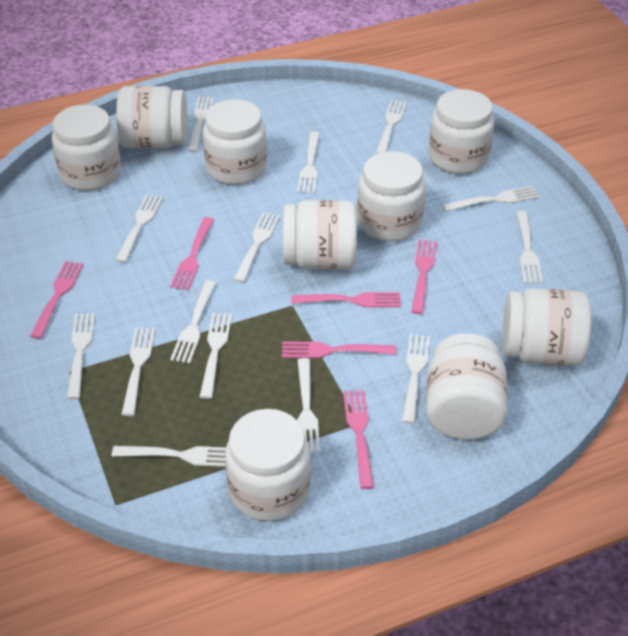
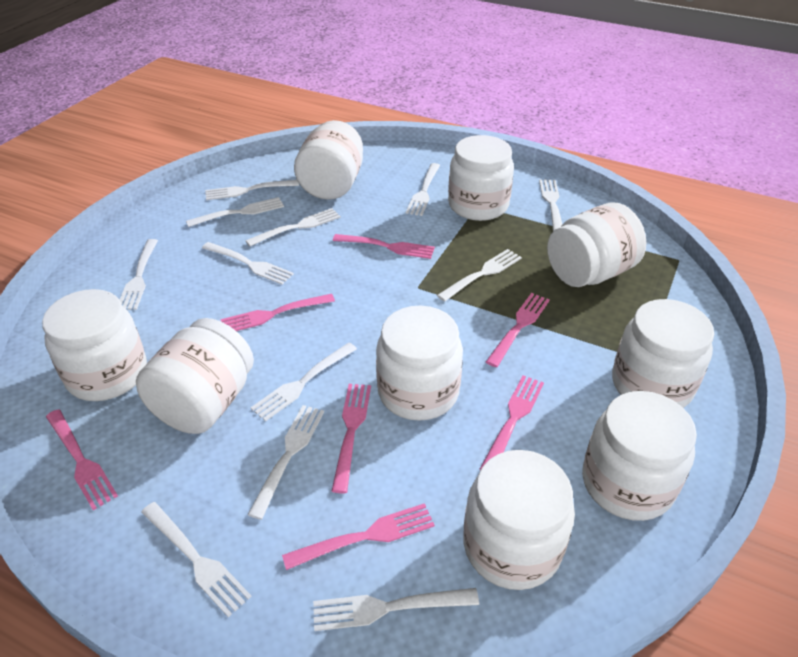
pink fork: [30,261,84,339] [170,217,214,291] [282,341,396,358] [291,292,401,308] [343,390,374,489] [411,240,437,314] = 6 -> [46,409,118,510] [220,294,335,331] [282,503,435,570] [332,384,371,493] [333,234,435,259] [480,375,544,470] [486,293,550,367] = 7
white fork: [67,313,95,399] [112,446,226,467] [115,195,163,263] [121,328,155,416] [170,280,216,363] [187,97,214,152] [200,313,232,399] [233,213,280,283] [297,131,320,194] [297,358,320,453] [376,100,407,154] [402,334,430,424] [443,186,540,212] [517,211,543,284] = 14 -> [120,239,158,310] [141,502,252,617] [186,197,284,227] [202,242,294,285] [205,180,299,200] [245,208,341,246] [247,405,324,520] [251,343,357,421] [313,588,479,631] [406,163,440,216] [437,249,522,302] [539,179,562,231] = 12

